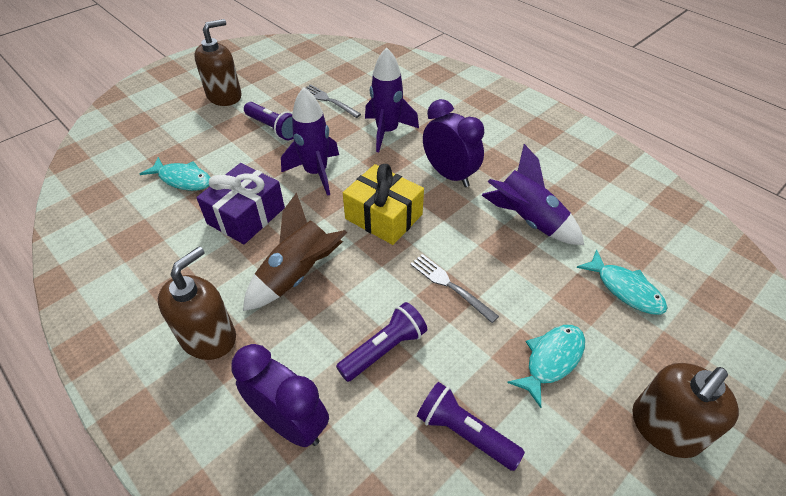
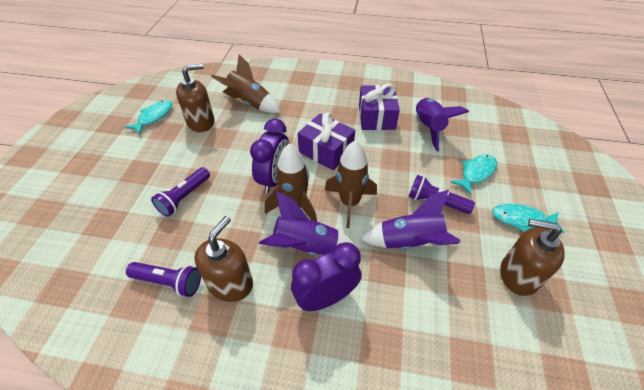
brown rocket: [243,192,347,311] = 1 -> [211,55,281,113] [265,143,317,222] [325,140,377,228] = 3
grey fork: [306,84,361,118] [410,254,499,323] = 2 -> none = 0
purple gift: [196,163,285,244] = 1 -> [298,113,355,170] [359,84,400,130] = 2
yellow gift: [343,164,424,245] = 1 -> none = 0

